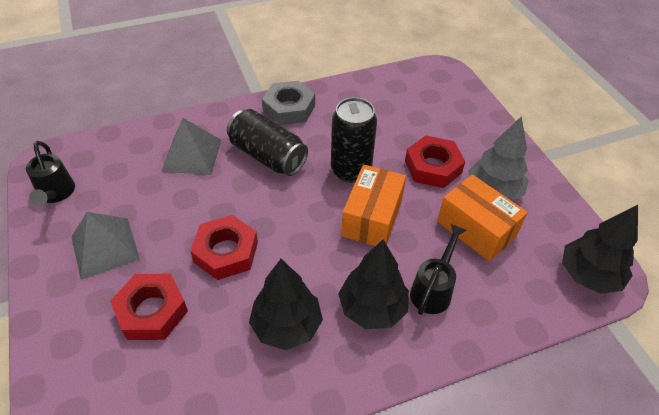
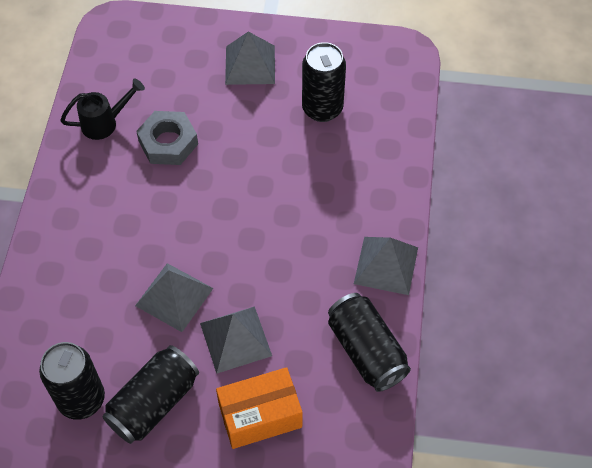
black can: [227,109,308,176] [331,97,377,183] = 2 -> [39,342,105,420] [102,345,199,444] [302,42,346,122] [328,293,411,392] = 4
black tree: [249,259,323,350] [338,240,409,329] [562,205,638,294] = 3 -> none = 0
black watering can: [26,141,75,206] [410,224,467,315] = 2 -> [60,79,145,140] = 1
grey pyramid: [71,212,140,280] [161,118,221,175] = 2 -> [135,263,213,332] [200,306,272,374] [225,32,275,85] [354,237,418,295] = 4
grey tree: [468,116,529,201] = 1 -> none = 0
orange box: [341,164,406,246] [437,174,528,261] = 2 -> [216,367,303,449] = 1
red nut: [110,274,188,340] [190,215,258,280] [405,135,465,188] = 3 -> none = 0

